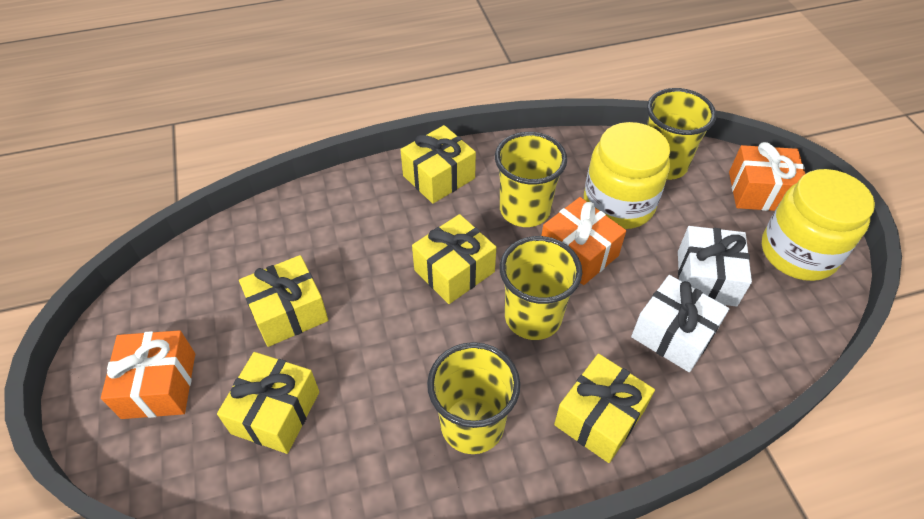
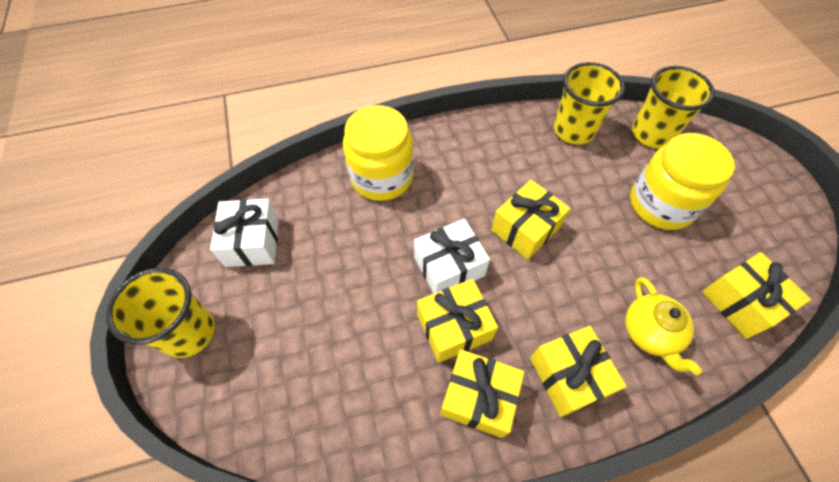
orange gift: [101,330,195,419] [542,197,626,285] [729,142,805,211] = 3 -> none = 0
yellow cup: [427,342,520,454] [495,132,567,227] [500,236,582,340] [647,88,716,180] = 4 -> [106,268,215,358] [554,62,625,145] [632,66,715,148] = 3
yellow teapot: none = 0 -> [625,277,702,375] = 1

